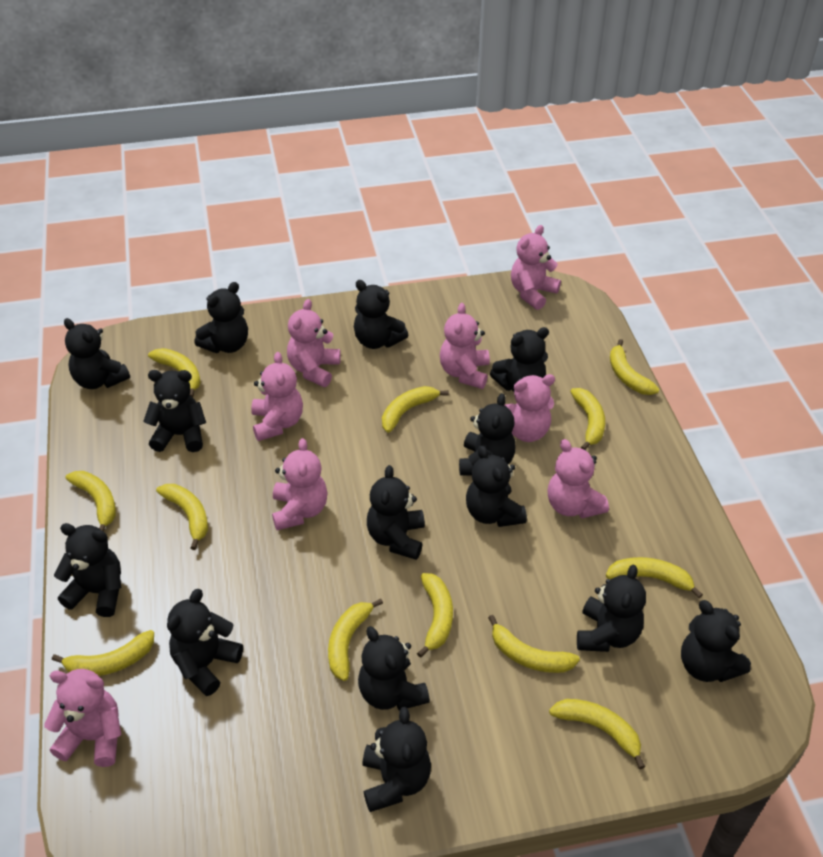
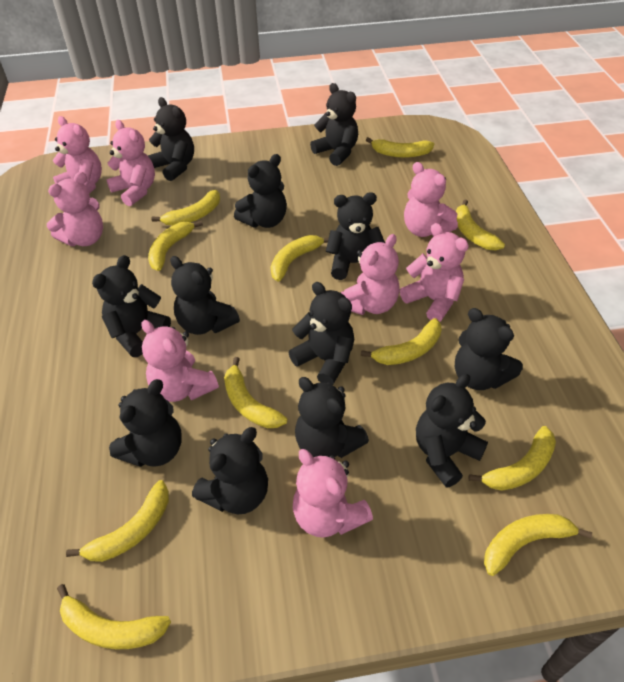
black teddy bear: [54,523,121,617] [64,318,130,389] [143,370,206,452] [167,589,243,696] [194,282,248,353] [354,280,408,349] [358,626,430,711] [362,707,431,812] [367,465,425,560] [459,393,515,476] [466,445,527,527] [490,327,549,391] [577,565,646,652] [681,600,751,682] = 14 -> [92,255,171,357] [109,379,182,467] [148,97,194,181] [170,256,240,335] [192,427,268,514] [234,154,287,228] [288,282,354,385] [295,377,369,458] [310,83,358,166] [326,192,385,280] [416,374,488,488] [455,308,523,390] = 12
yellow banana: [52,630,154,676] [65,471,116,532] [148,348,201,397] [156,484,208,550] [328,598,383,681] [382,386,449,433] [417,573,453,658] [488,615,580,673] [549,699,645,769] [570,388,605,450] [606,557,703,598] [610,339,659,395] = 12 -> [57,584,171,649] [66,480,169,562] [148,221,203,271] [151,190,220,226] [224,357,287,428] [270,235,329,282] [361,318,441,365] [366,137,434,158] [456,200,505,250] [468,426,556,491] [484,514,592,576] = 11

